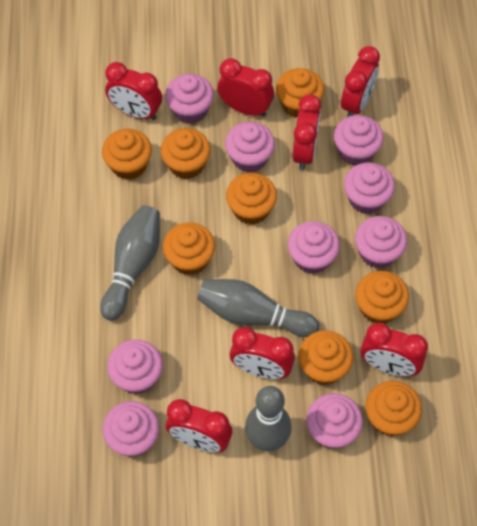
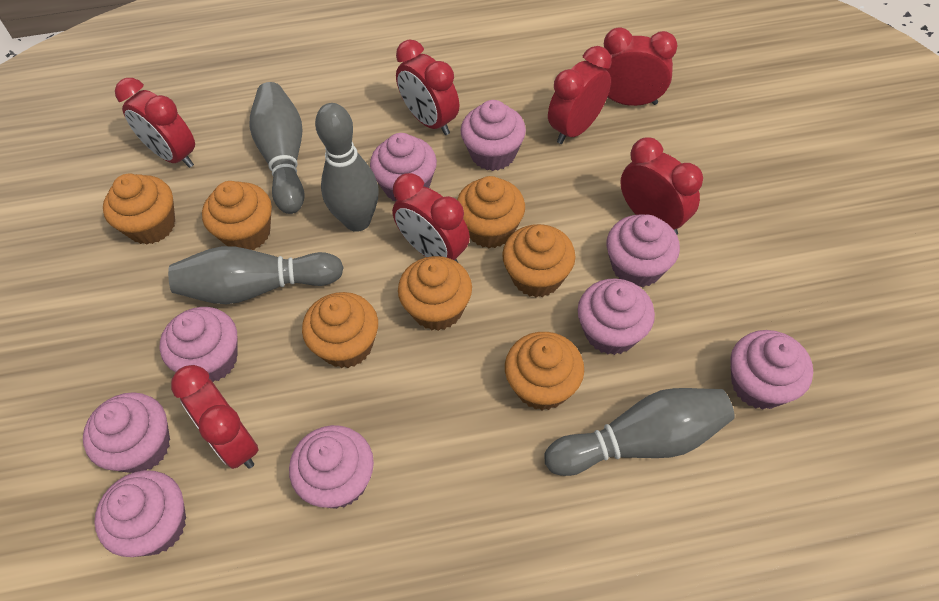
grey bowling pin: [100,205,160,321] [197,279,319,337] [245,386,292,452] = 3 -> [168,246,344,304] [249,82,304,214] [315,103,379,232] [544,388,735,476] = 4
orange cupcake: [102,129,152,180] [161,128,211,179] [163,223,215,275] [226,173,277,225] [276,68,324,118] [298,330,353,385] [355,271,409,323] [365,381,422,436] = 8 -> [103,173,175,245] [202,181,272,250] [302,292,378,368] [398,256,472,331] [457,176,525,248] [502,224,576,297] [505,332,584,410] = 7

